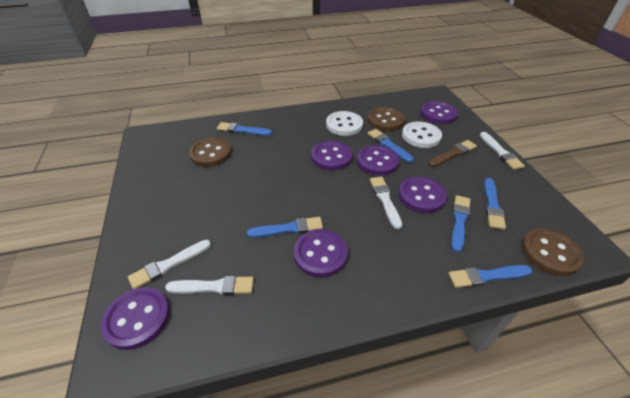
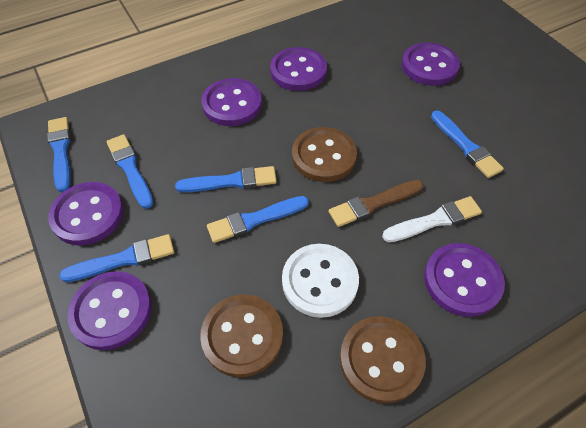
white brush: [128,240,211,289] [165,276,254,295] [370,177,402,229] [480,132,525,170] = 4 -> [382,196,482,242] = 1
white button: [326,111,363,136] [402,122,442,148] = 2 -> [282,244,359,318] = 1

